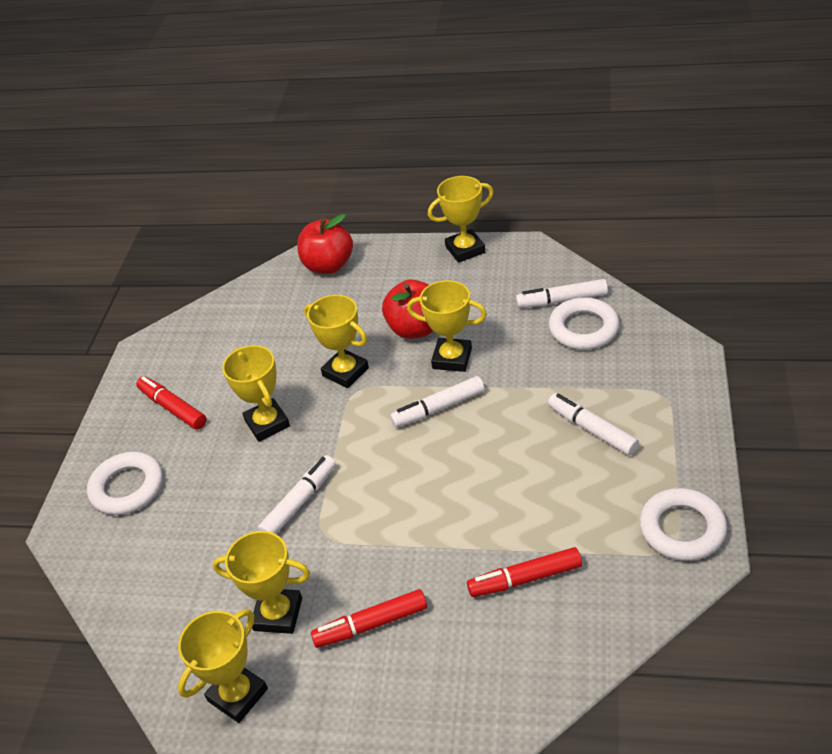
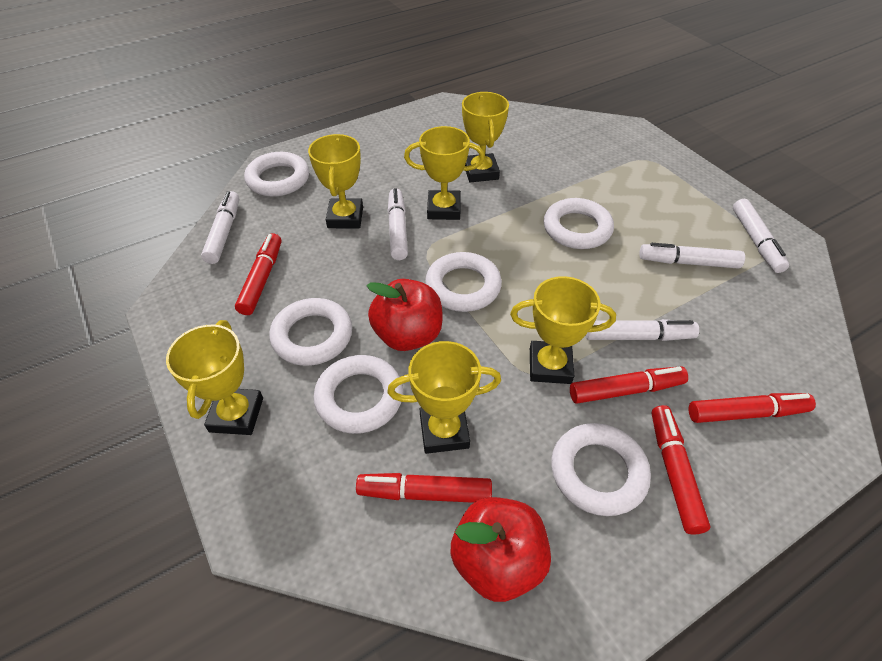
red marker: [136,376,207,430] [311,589,427,648] [467,547,582,597] = 3 -> [235,233,281,315] [356,473,492,503] [570,366,688,404] [651,405,710,535] [688,393,816,423] = 5
white marker: [258,455,336,534] [390,376,485,427] [516,279,608,308] [548,393,639,456] = 4 -> [201,191,239,264] [388,188,408,260] [585,319,699,341] [639,243,745,269] [733,199,789,273] = 5
white ring: [87,452,163,515] [549,297,620,350] [639,488,727,561] = 3 -> [244,152,309,197] [269,298,352,366] [314,355,403,434] [425,252,502,312] [544,198,614,249] [551,423,651,516] = 6

